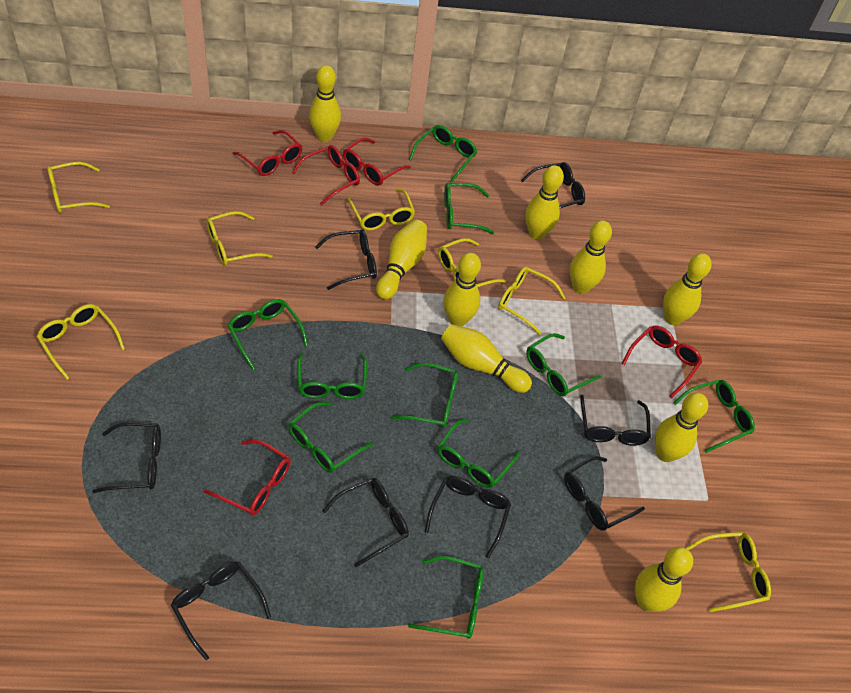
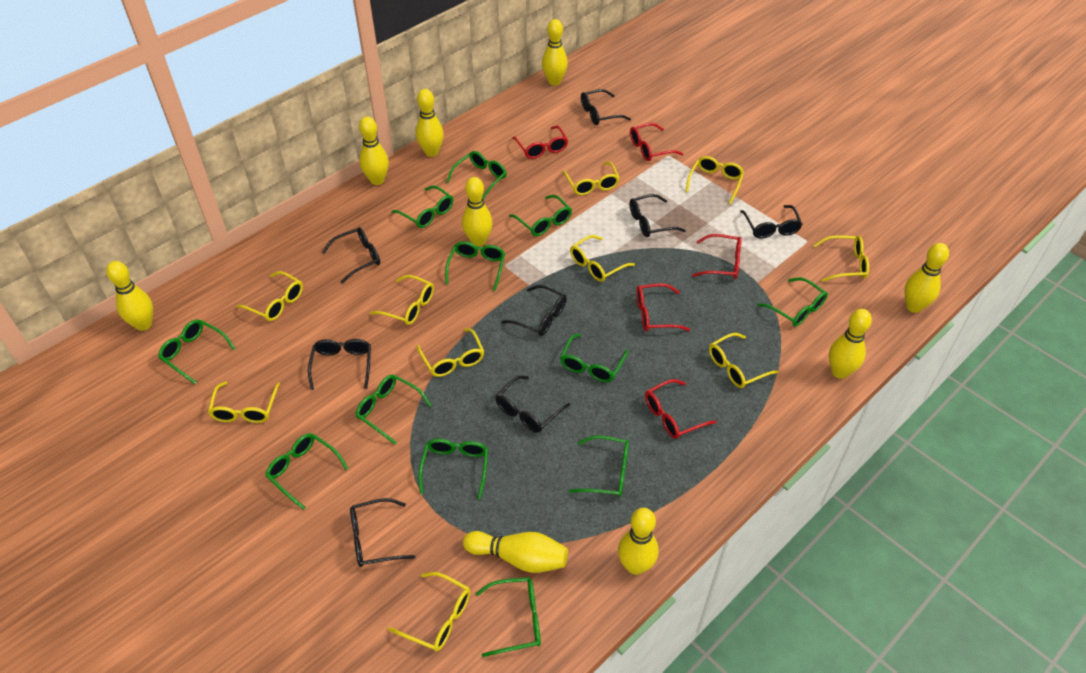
green glasses: [228,299,308,370] [288,402,373,473] [297,353,367,399] [391,363,459,428] [408,556,484,639] [409,125,477,183] [437,418,520,488] [444,183,494,234] [526,333,601,396] [673,380,755,453] = 10 -> [158,319,235,384] [265,433,349,510] [356,375,432,445] [392,185,453,228] [418,439,488,499] [445,241,505,291] [447,151,507,199] [475,577,541,657] [509,195,572,236] [560,334,628,382] [569,435,629,497] [757,277,828,327] = 12
yellow glasses: [37,304,125,380] [47,162,110,213] [206,211,272,266] [347,189,415,231] [438,238,506,287] [498,266,565,335] [686,532,771,612] = 7 -> [208,381,280,423] [236,271,303,321] [370,275,434,325] [388,572,470,651] [417,328,484,377] [562,162,620,195] [570,235,635,282] [686,156,744,204] [709,333,779,388] [813,235,869,282] = 10

